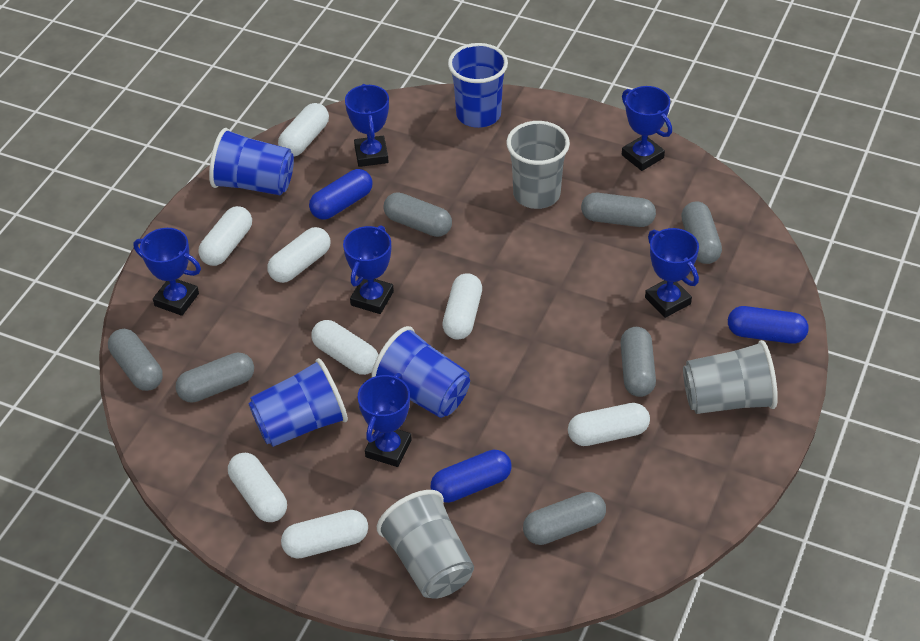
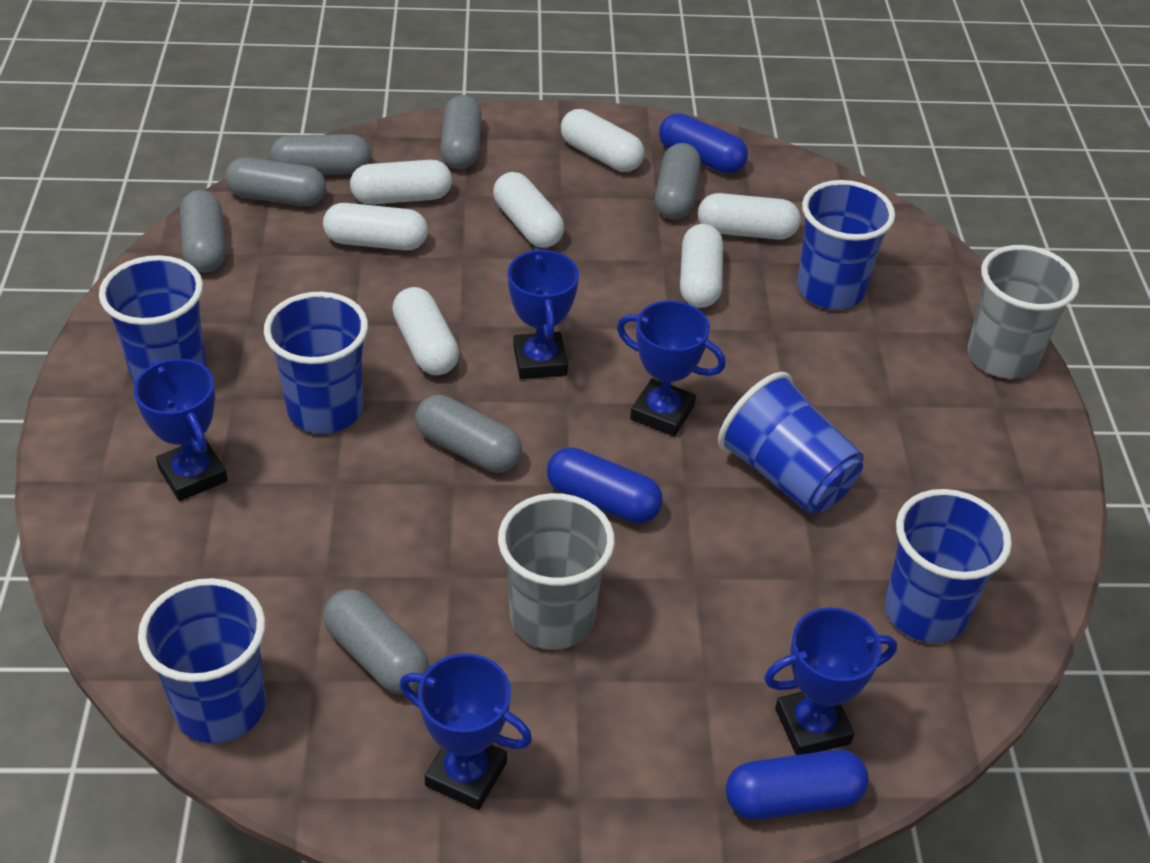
blue cup: [209,128,294,195] [248,358,348,447] [371,326,470,418] [448,43,508,128] = 4 -> [99,255,207,384] [138,578,266,744] [264,292,368,433] [718,372,864,514] [797,180,895,310] [885,489,1012,643] = 6
blue trophy: [133,228,201,316] [343,225,394,314] [345,84,389,167] [358,373,412,467] [622,86,672,171] [645,228,699,318] = 6 -> [134,359,228,501] [400,653,532,810] [508,248,579,379] [617,301,726,437] [764,607,897,755] = 5
grey cup: [377,490,474,599] [507,121,570,209] [683,340,778,414] = 3 -> [498,493,615,650] [968,245,1079,379] = 2
white capsule: [198,206,252,266] [228,453,287,522] [267,227,330,283] [278,103,329,157] [281,510,368,559] [311,320,378,375] [442,273,482,340] [568,403,650,446] = 8 -> [323,203,428,250] [350,160,452,204] [392,287,459,375] [493,172,564,248] [561,109,645,172] [680,224,723,308] [698,193,801,240] = 7

